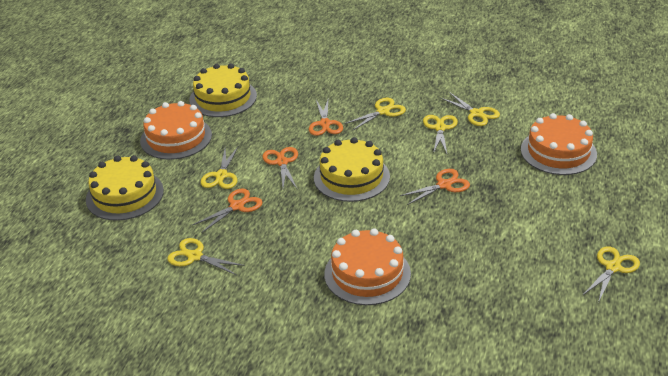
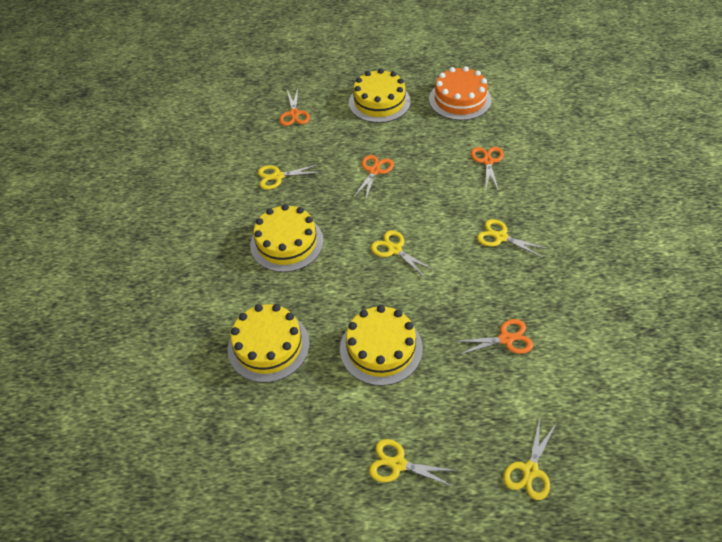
orange cake: [140,101,212,160] [324,228,411,305] [521,113,597,175] = 3 -> [429,66,492,120] = 1
yellow cake: [86,155,164,221] [189,64,257,117] [314,137,390,202] = 3 -> [228,304,310,383] [250,204,324,272] [340,305,423,386] [349,69,411,123] = 4
yellow scissors: [167,238,245,275] [200,146,239,189] [344,98,406,130] [423,115,458,154] [441,92,500,126] [582,246,640,303] = 6 -> [258,164,321,189] [369,439,458,487] [371,230,435,279] [477,219,548,258] [503,418,556,500] = 5

